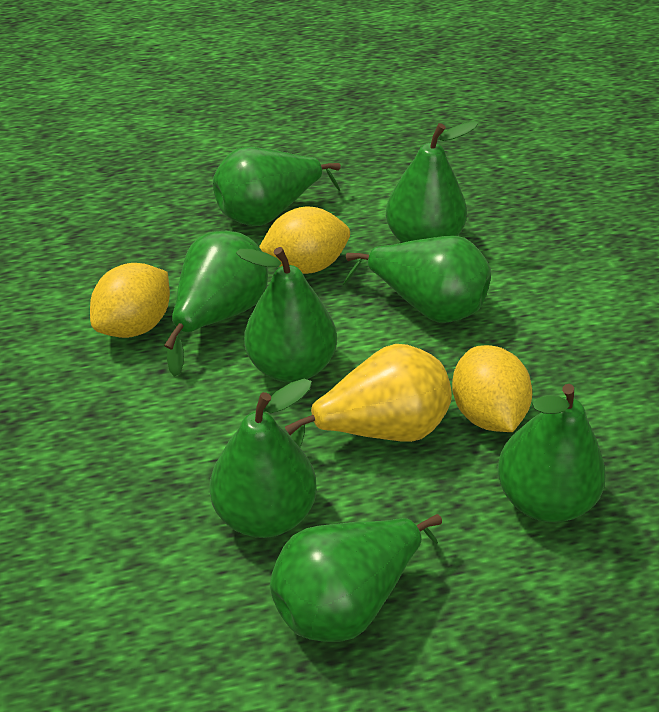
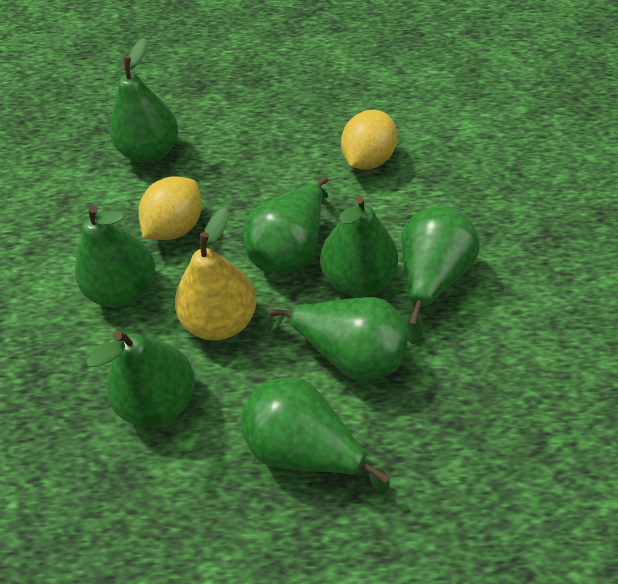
yellow lemon: [90,263,170,338] [259,207,350,274] [452,345,532,432] = 3 -> [139,176,202,240] [341,110,397,170] = 2

